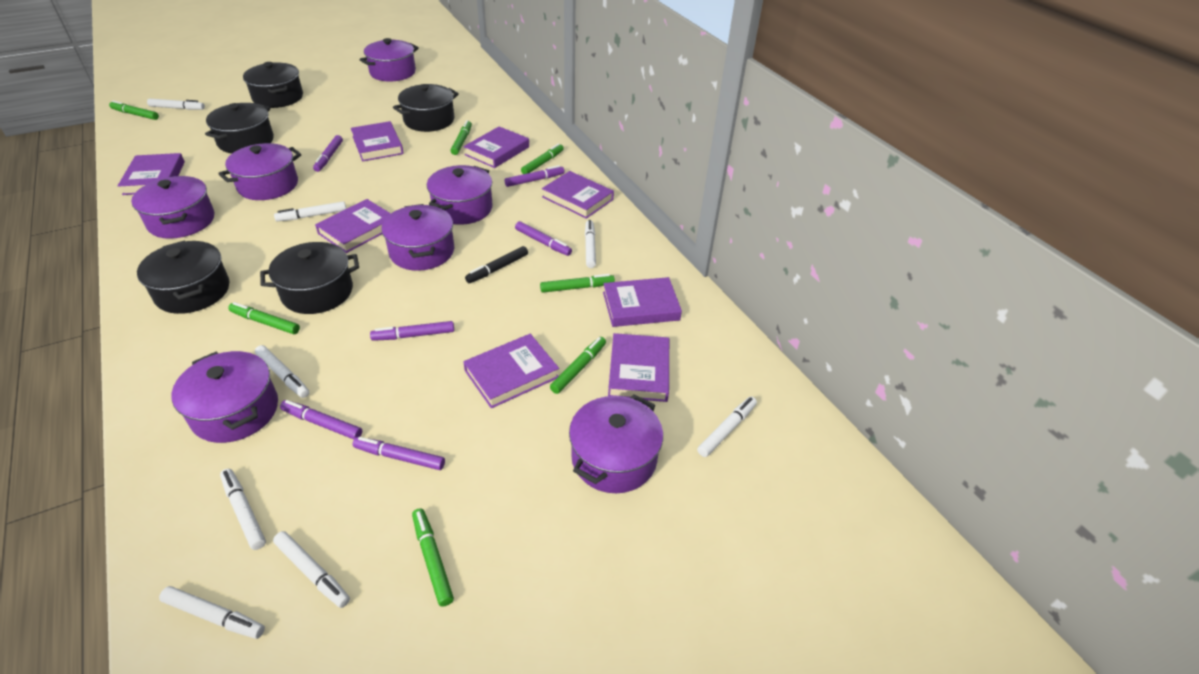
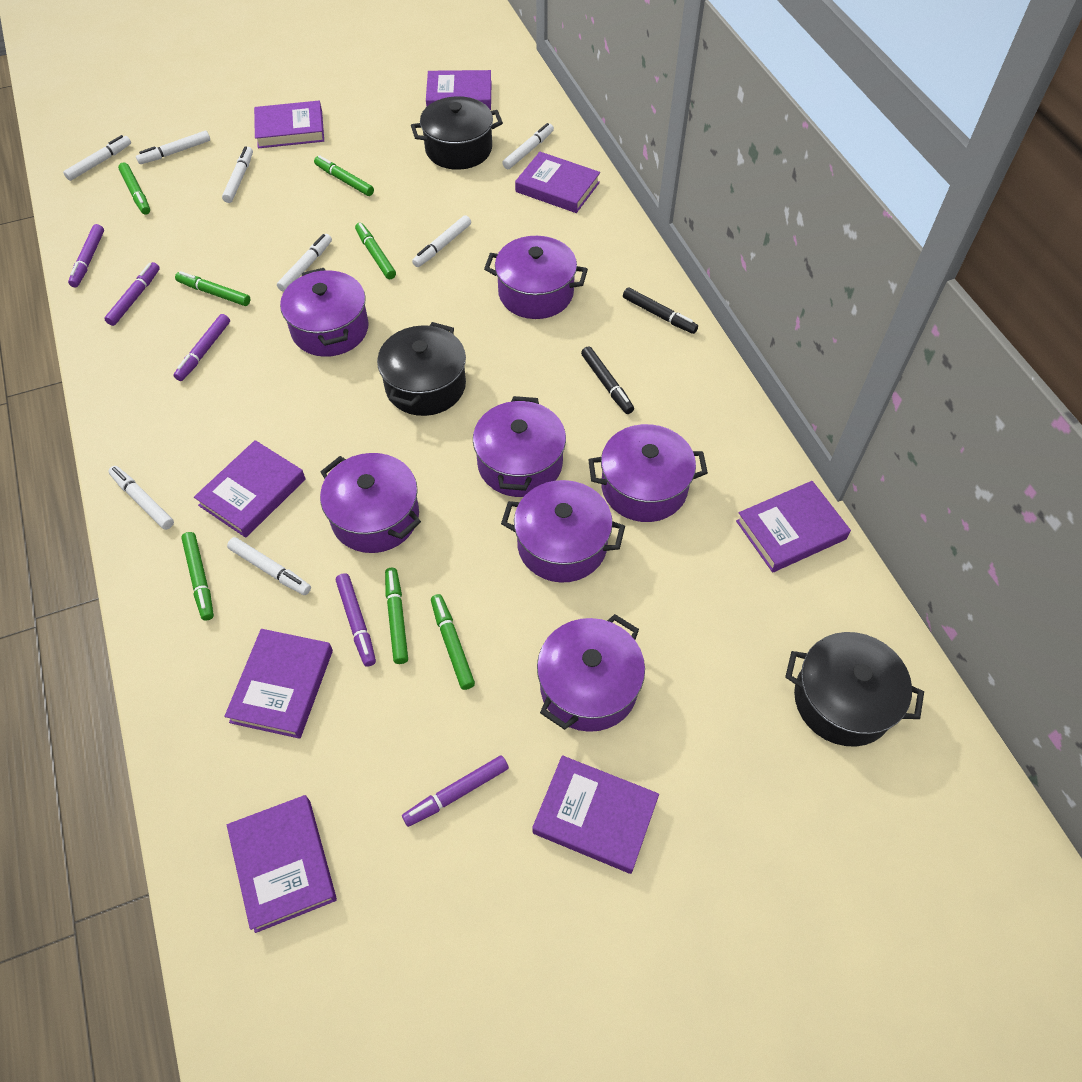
black marker: [465,246,528,283] = 1 -> [581,346,634,414] [623,287,698,334] = 2
black pot: [137,241,229,314] [205,103,274,153] [243,62,303,108] [260,242,359,314] [393,84,459,132] = 5 -> [377,322,466,416] [411,96,503,170] [785,632,924,747] = 3
purple marker: [280,400,362,439] [313,135,343,172] [352,437,445,470] [370,321,454,341] [505,165,565,187] [515,221,572,256] = 6 -> [68,224,104,287] [104,262,160,326] [174,314,230,381] [336,573,376,667] [402,755,509,827] = 5

